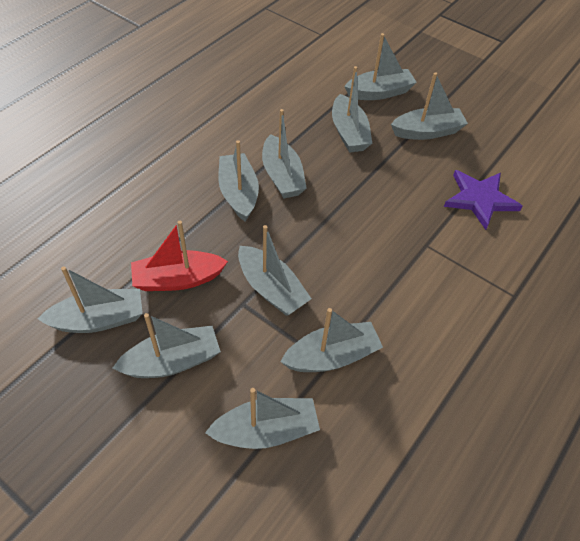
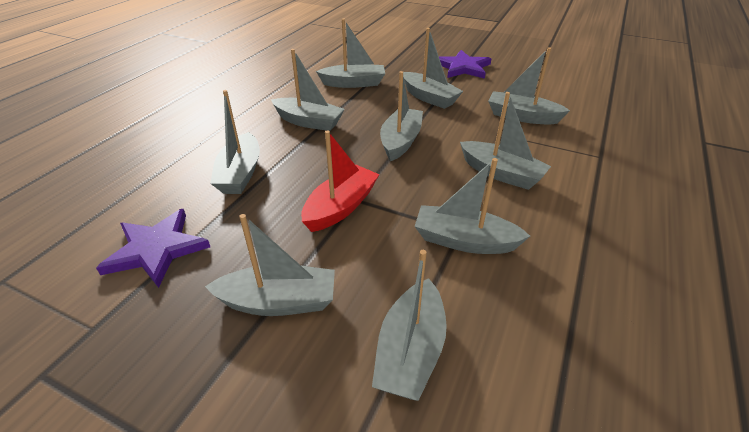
purple star: [444,170,522,230] = 1 -> [96,209,210,288] [439,50,491,79] = 2

